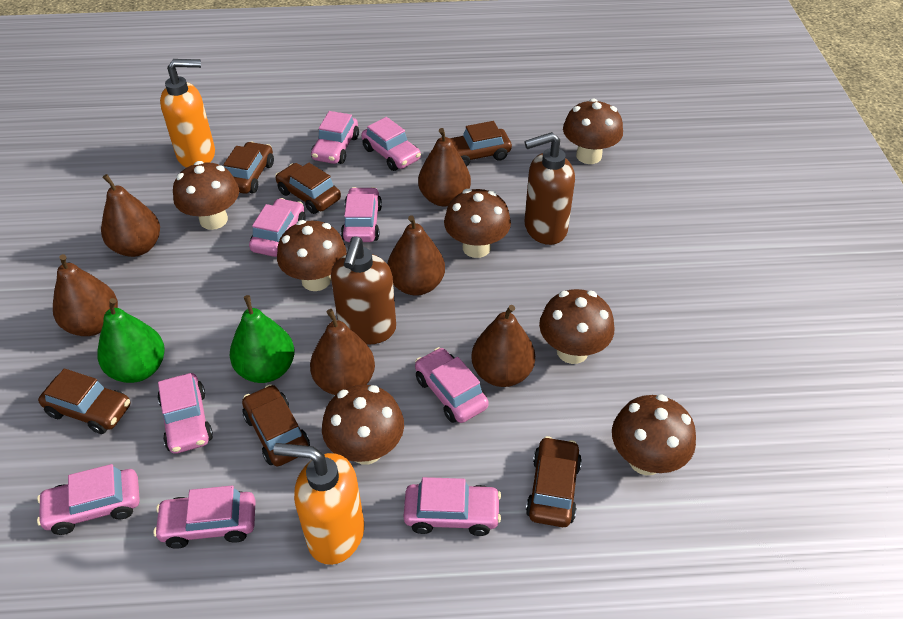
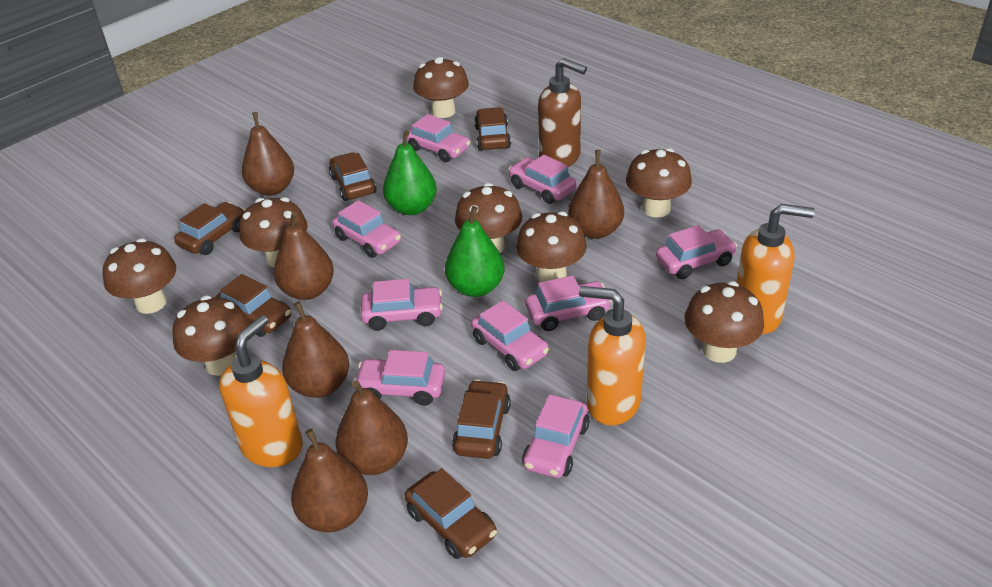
brown mushroom: [173,161,239,230] [277,220,347,291] [322,385,404,464] [444,189,511,258] [539,289,614,364] [563,98,623,164] [612,394,696,475] = 7 -> [102,238,176,314] [172,296,250,376] [239,197,307,267] [413,57,469,118] [455,183,522,253] [516,211,587,282] [626,148,692,218] [684,281,764,363] = 8
brown soap dispenser: [331,236,396,345] [524,132,575,245] = 2 -> [538,58,587,167] = 1
orange soap dispenser: [160,59,215,168] [273,443,364,565] = 2 -> [219,315,303,467] [579,286,645,425] [737,204,815,334] = 3

